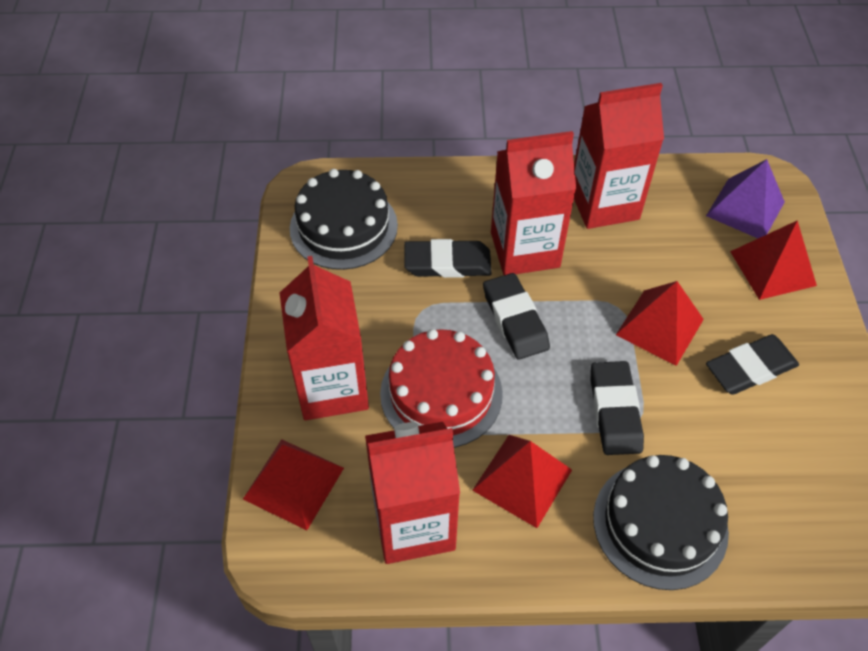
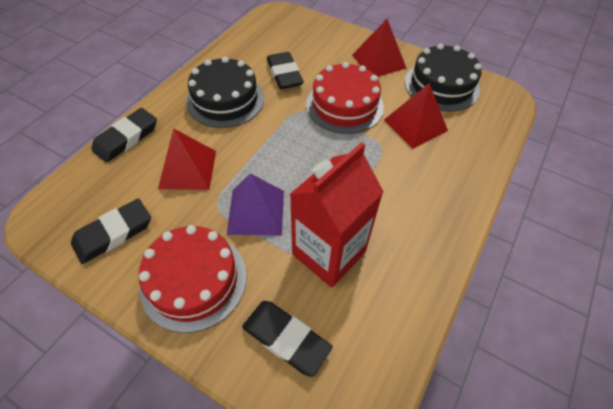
red cake: [380,329,503,448] = 1 -> [139,225,247,333] [306,62,384,134] = 2
red carton: [280,256,369,420] [365,422,460,564] [491,131,576,275] [574,83,664,229] = 4 -> [290,142,384,288] = 1
red pyramid: [243,439,344,530] [472,435,572,528] [616,281,704,366] [730,220,817,300] = 4 -> [158,128,216,190] [352,19,406,77] [384,83,448,149] = 3

